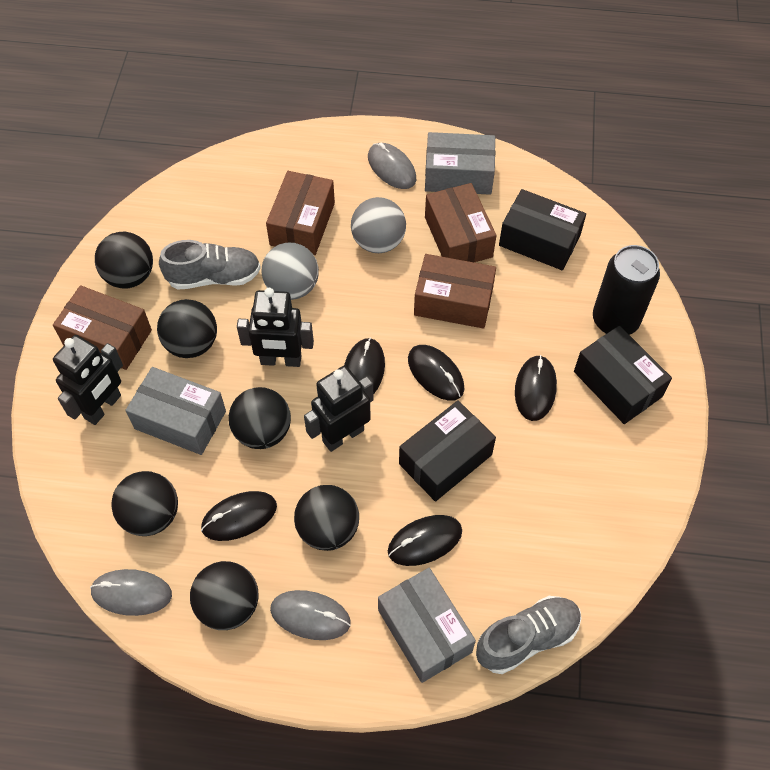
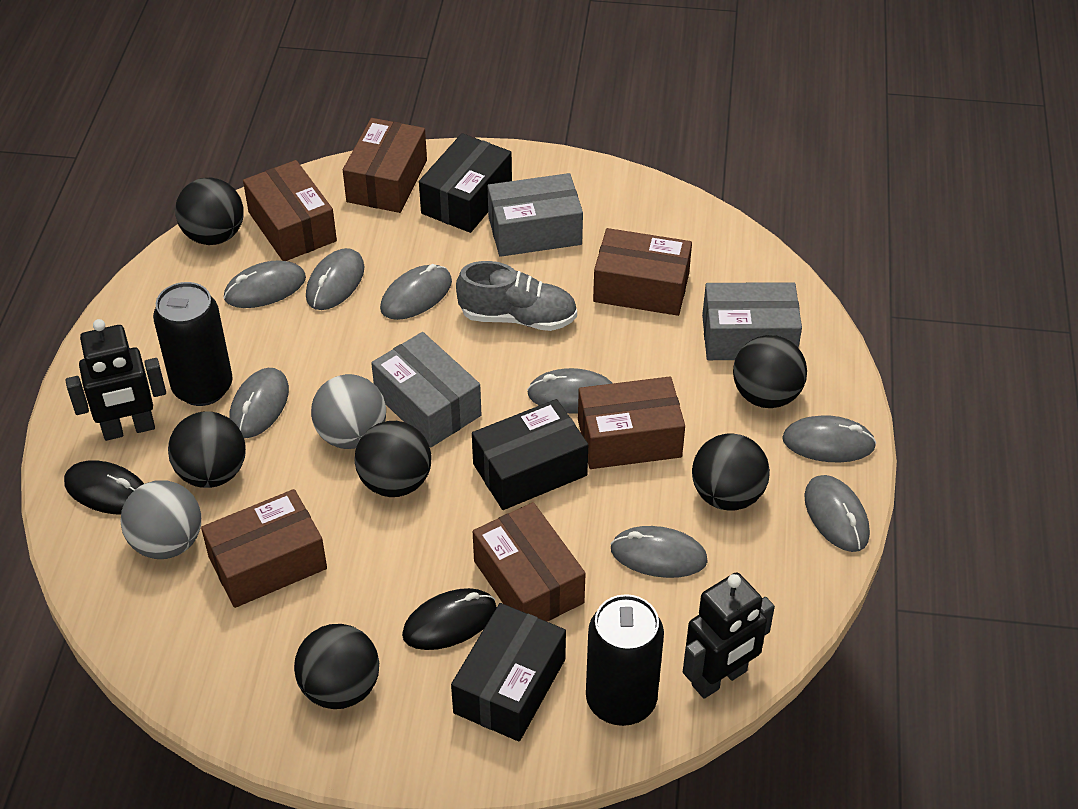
black can: [593,245,660,335] = 1 -> [153,282,233,406] [586,594,664,726] = 2
black mouse: [201,491,277,541] [344,338,385,394] [388,515,462,566] [408,345,464,401] [515,355,557,421] = 5 -> [64,461,144,514] [402,588,497,650] = 2
black robot: [53,335,123,425] [237,288,314,367] [304,366,374,452] = 3 -> [65,319,166,441] [683,572,775,699] = 2
brown box: [53,285,152,370] [266,171,335,255] [414,254,496,329] [425,183,496,262] = 4 -> [201,489,327,608] [243,160,337,261] [343,118,427,213] [473,502,586,622] [578,377,685,469] [593,228,692,316] = 6
grey mouse: [90,569,172,616] [270,590,351,640] [368,143,416,189] = 3 -> [224,260,306,308] [229,368,289,438] [306,248,365,310] [380,264,452,320] [527,368,613,414] [611,526,708,578] [782,415,876,462] [804,475,870,552] = 8
grey shoe: [159,240,261,290] [476,596,581,674] = 2 -> [456,261,577,331] = 1

